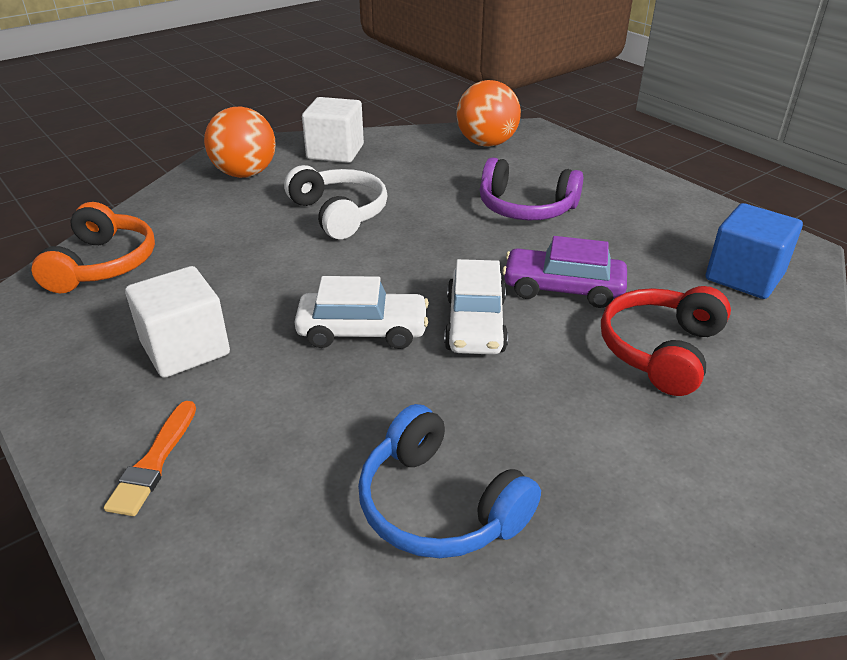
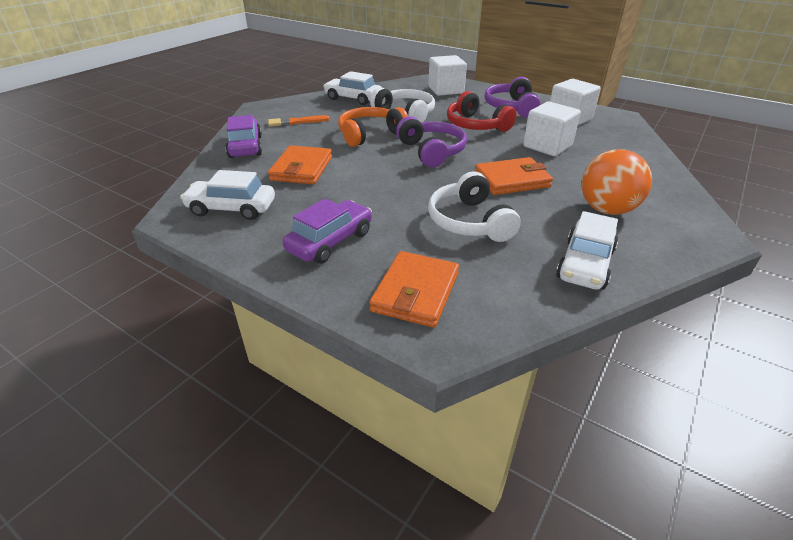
blue cube: [706,203,803,299] = 1 -> none = 0
blue headphones: [358,404,541,558] = 1 -> none = 0
orange ball: [204,107,276,178] [457,80,521,147] = 2 -> [582,149,652,215] = 1
orange wallet: none = 0 -> [268,145,332,184] [369,251,459,328] [475,157,553,195] = 3
purple car: [502,236,627,308] = 1 -> [225,115,262,158] [282,198,372,264] = 2
purple headphones: [480,157,583,220] = 1 -> [396,117,467,167] [485,77,541,118] = 2
white car: [295,276,429,349] [444,259,508,355] = 2 -> [180,170,275,220] [323,71,381,105] [556,211,618,290] = 3
white cube: [125,266,230,378] [302,97,364,163] = 2 -> [428,55,467,96] [523,102,581,156] [550,79,601,125] = 3
white headphones: [284,165,387,239] = 1 -> [370,87,435,122] [428,172,521,242] = 2

